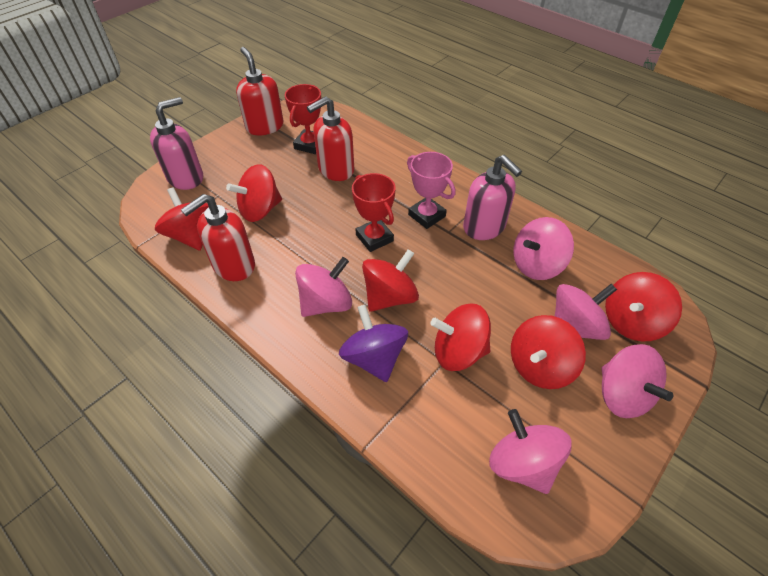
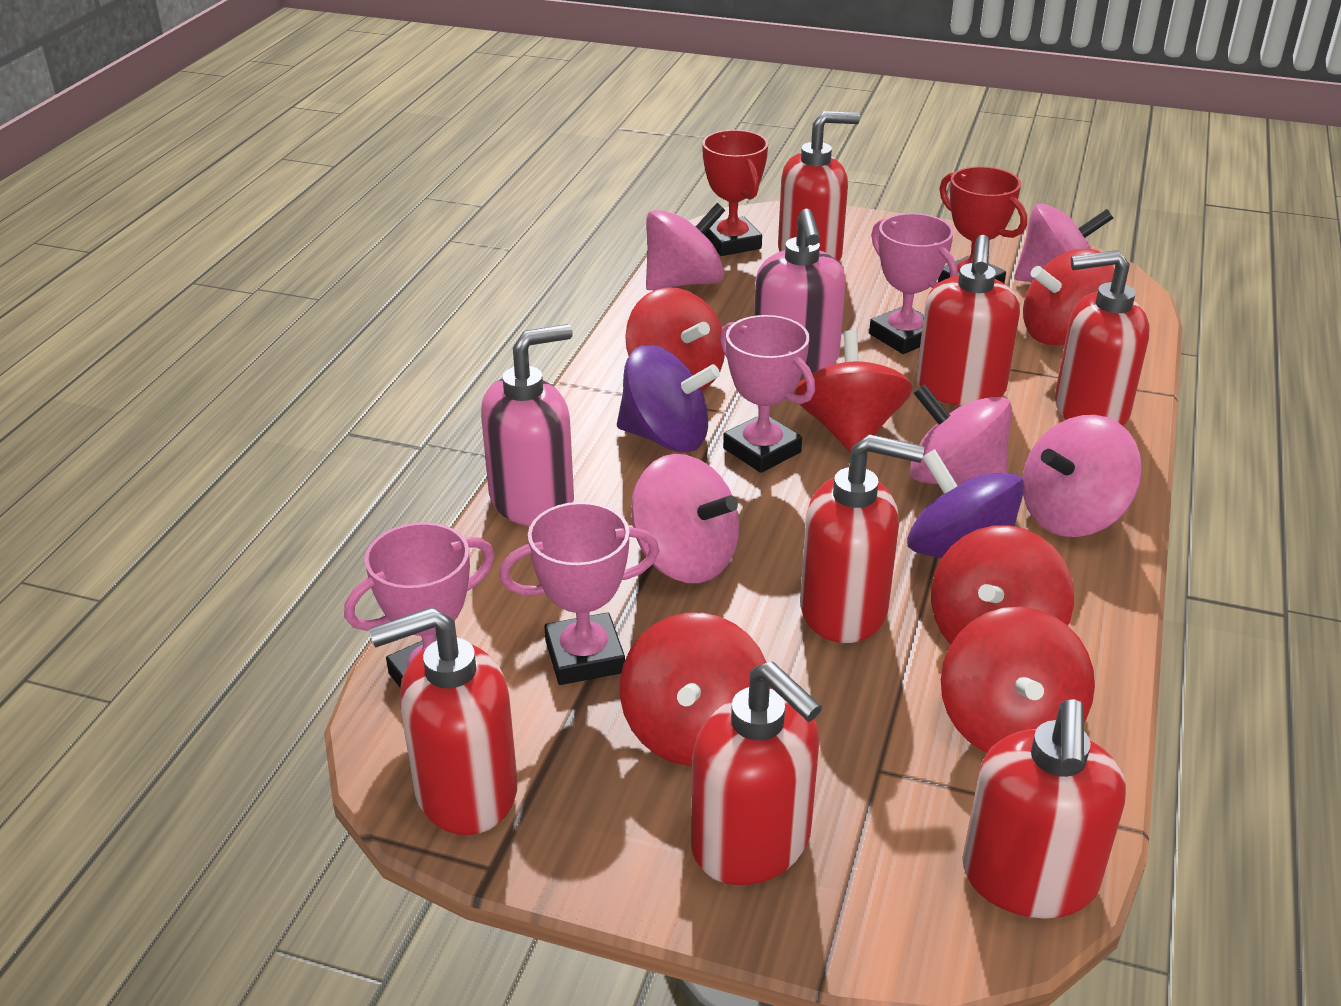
pink trophy: [407,152,455,229] = 1 -> [344,522,495,688] [499,502,659,685] [720,315,815,473] [869,213,957,354] = 4
purple spinning top: [339,305,408,382] = 1 -> [617,345,720,453] [907,449,1024,558] = 2
red soap dispenser: [181,194,255,281] [236,47,283,135] [307,96,354,181] = 3 -> [369,607,518,835] [691,661,822,885] [778,111,860,262] [800,434,924,643] [916,235,1020,406] [962,699,1126,919] [1055,250,1149,426] = 7

